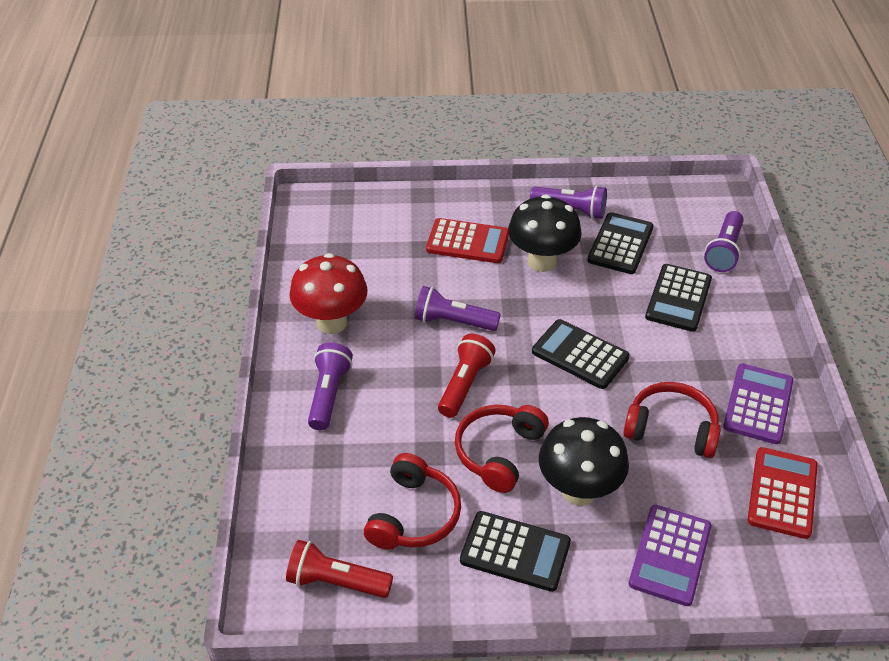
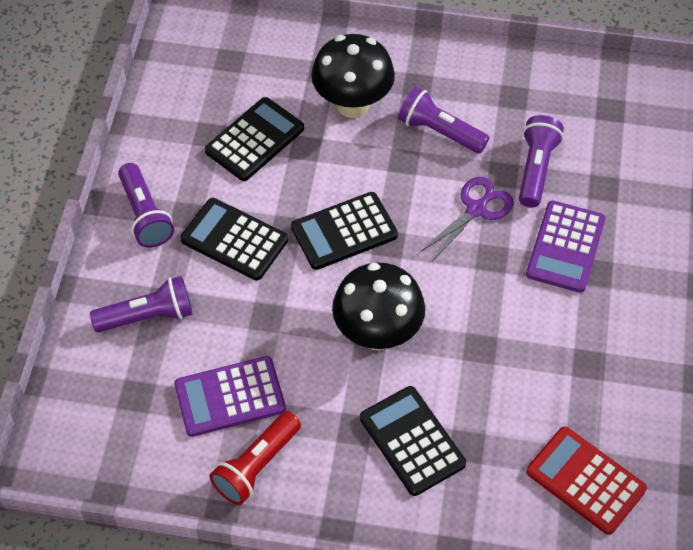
purple scissors: none = 0 -> [420,177,514,262] = 1
red calculator: [426,218,509,263] [748,447,818,539] = 2 -> [526,426,647,535] = 1
red flashlight: [286,540,393,598] [438,334,496,418] = 2 -> [209,411,301,505] = 1
red headphones: [364,453,461,550] [455,405,549,493] [623,382,721,458] = 3 -> none = 0
red mushroom: [290,253,368,334] = 1 -> none = 0

